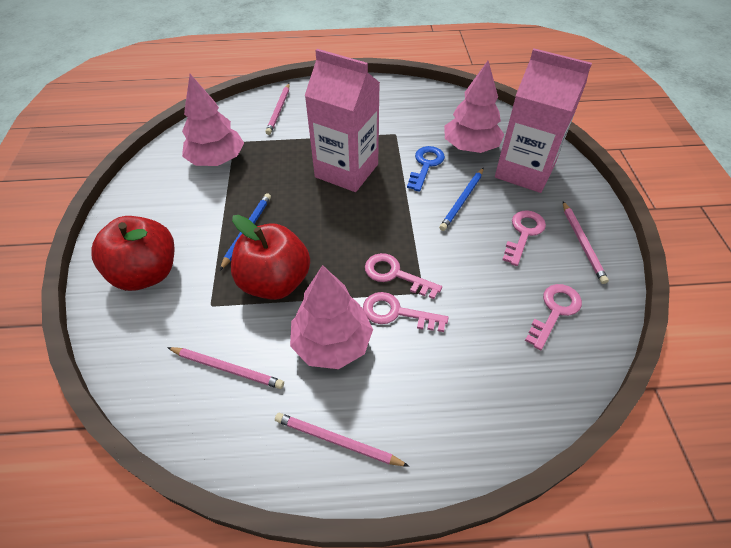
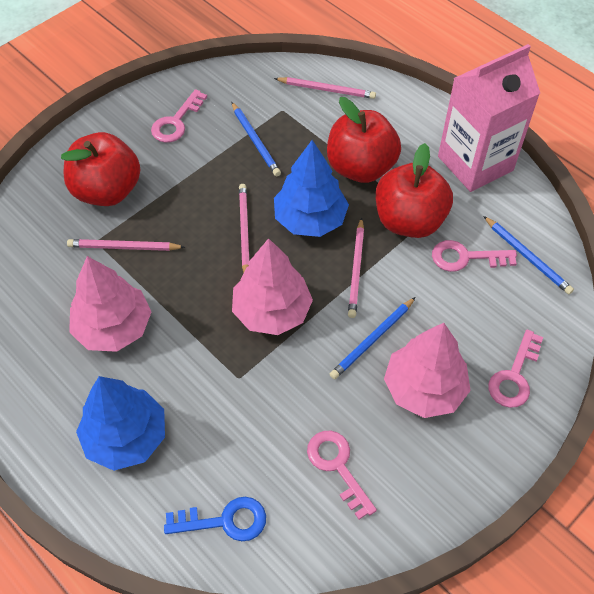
blue pencil: [220,193,271,270] [439,168,484,231] = 2 -> [231,102,281,176] [330,297,416,379] [483,216,574,294] = 3
blue tree: none = 0 -> [76,376,165,471] [274,140,349,237] = 2
pink carton: [305,49,380,192] [495,49,592,193] = 2 -> [438,44,540,192] = 1
red apple: [92,216,175,291] [231,215,310,300] = 2 -> [61,132,140,206] [327,97,401,183] [376,143,453,238] = 3

